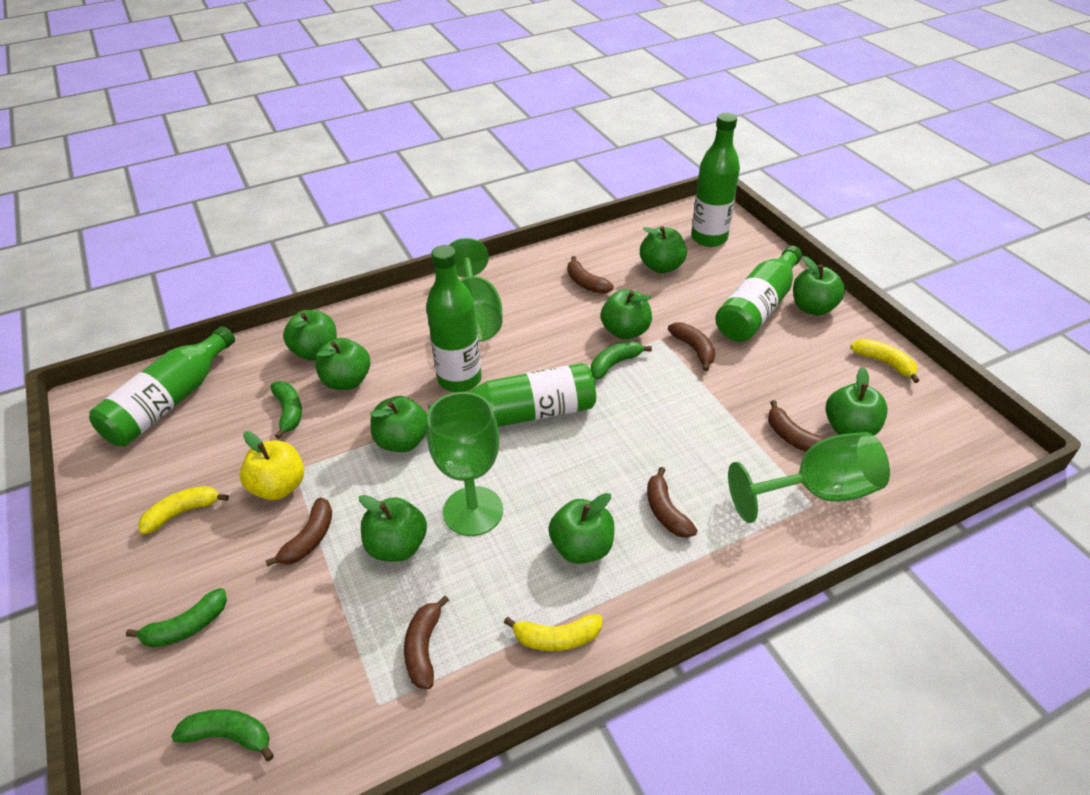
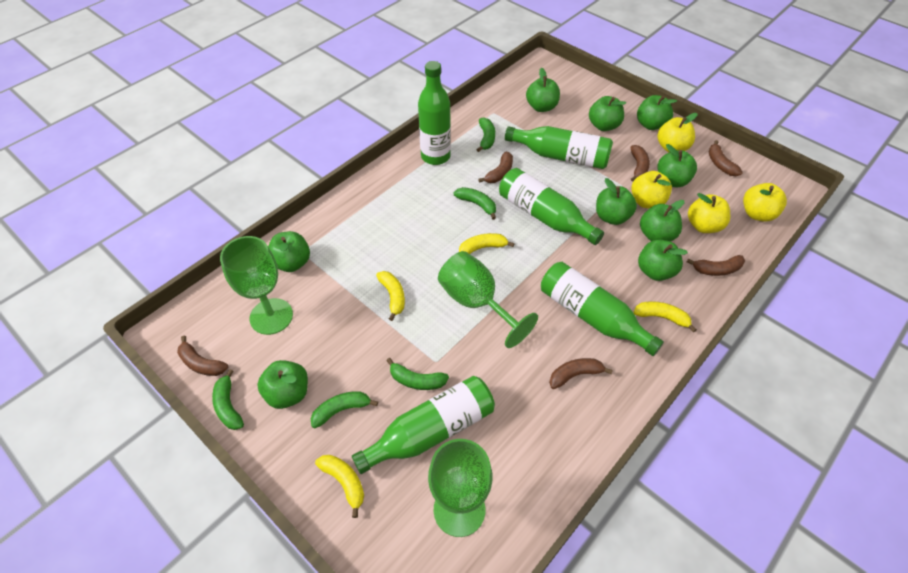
green banana: [126,588,227,648] [171,709,274,761] [270,381,302,439] [591,341,652,380] = 4 -> [212,369,244,430] [311,391,378,428] [386,358,449,390] [454,187,496,220] [477,117,495,152] = 5
yellow apple: [240,431,304,500] = 1 -> [631,171,672,209] [657,113,697,152] [688,193,730,233] [743,183,787,222] = 4
yellow banana: [138,486,229,534] [504,614,602,651] [850,339,919,383] = 3 -> [315,455,364,518] [376,271,405,321] [459,233,514,254] [634,301,697,332] = 4

